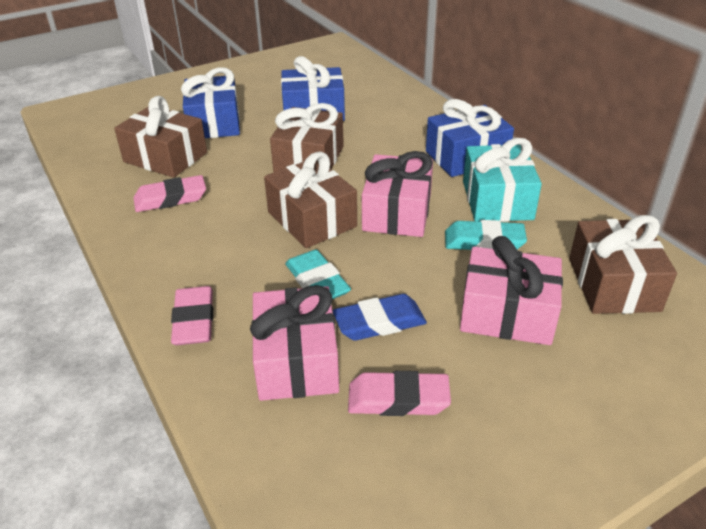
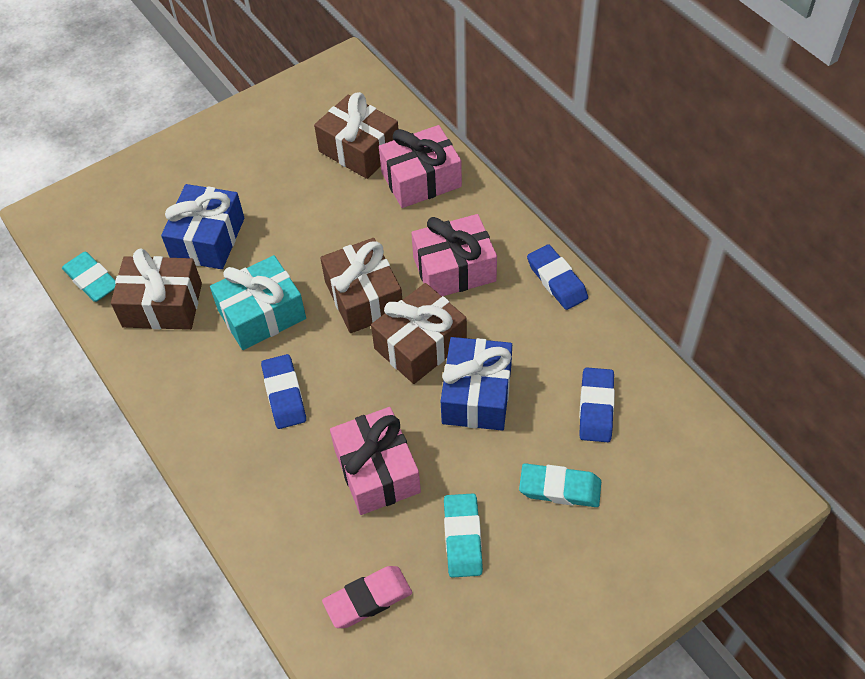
blue eraser: [333,294,427,341] = 1 -> [261,354,306,429] [527,244,588,310] [579,367,615,442] = 3
blue gift: [181,67,240,138] [281,56,345,121] [426,99,514,177] = 3 -> [161,184,244,269] [441,337,512,430] = 2
pink eraser: [134,175,206,212] [171,286,213,345] [348,371,451,416] = 3 -> [322,566,412,628] = 1
turquoise eraser: [285,250,351,299] [445,220,527,251] = 2 -> [62,252,116,302] [444,493,483,578] [519,463,601,507] = 3

